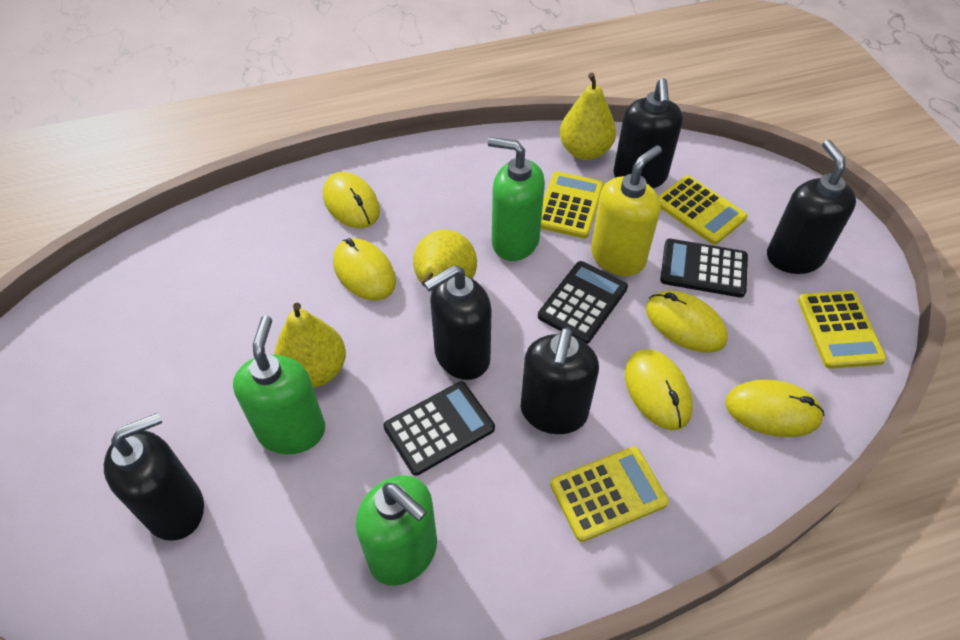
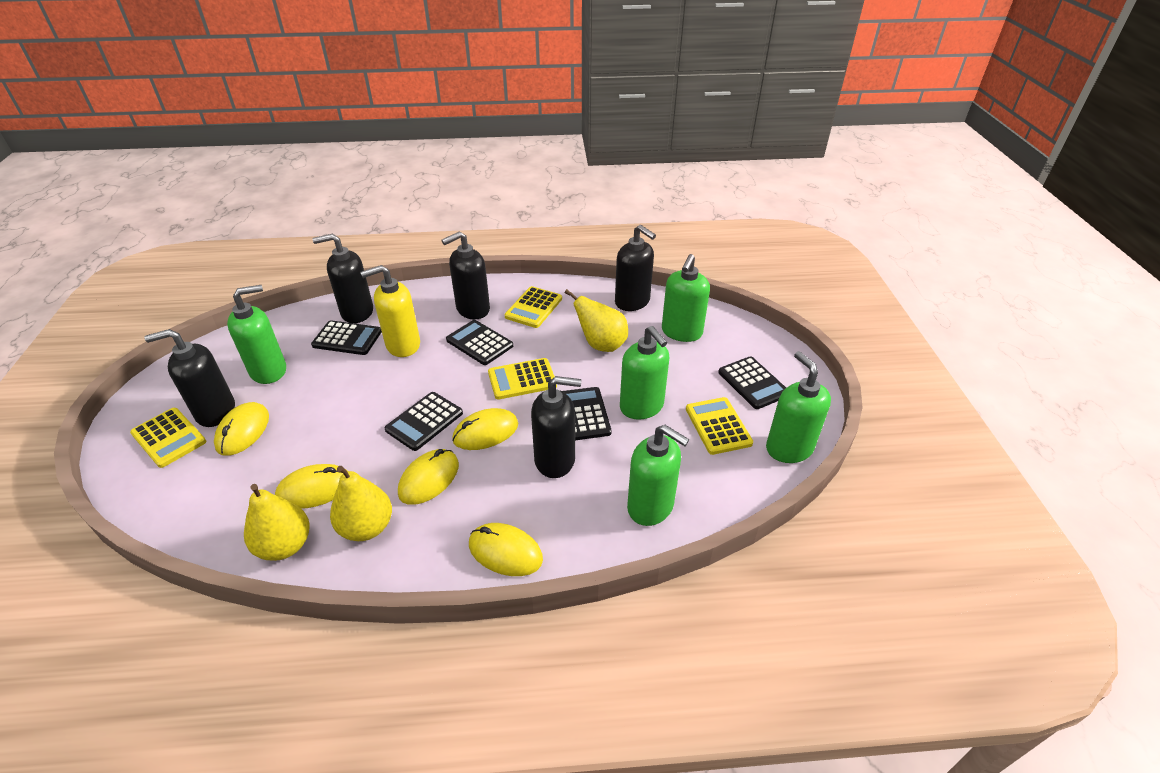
black calculator: [383,382,495,476] [538,261,628,344] [660,239,748,298] = 3 -> [311,320,382,355] [384,392,463,451] [446,320,513,365] [562,387,611,440] [718,356,786,409] = 5
green soap dispenser: [233,316,325,454] [356,475,437,586] [488,137,545,261] = 3 -> [227,285,286,384] [620,326,669,420] [627,425,689,526] [662,254,710,342] [766,351,831,463] = 5

